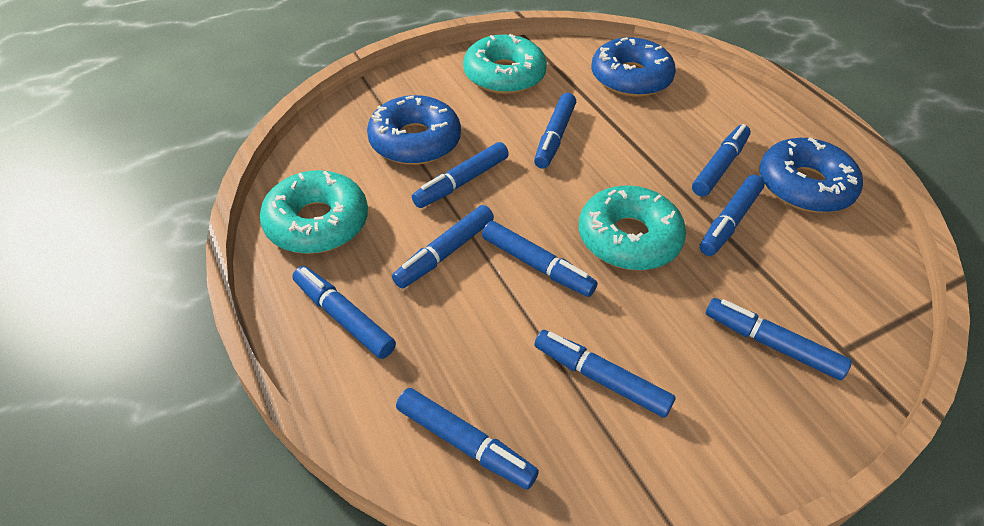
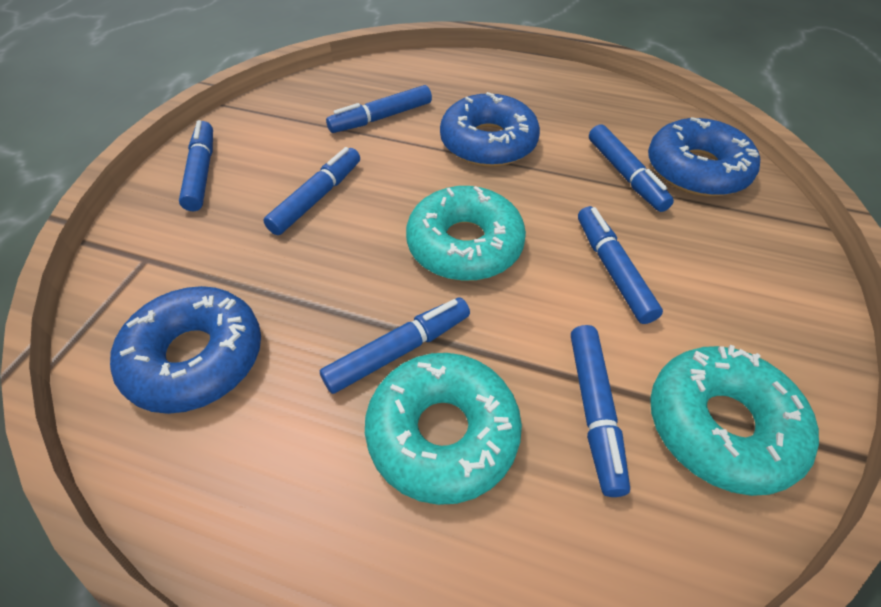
blue marker: [292,266,396,359] [392,205,494,289] [396,388,539,490] [412,142,509,208] [482,221,598,297] [534,93,576,169] [534,330,676,418] [692,124,751,196] [700,175,765,256] [706,298,852,380] = 10 -> [179,120,213,211] [263,147,360,235] [320,297,470,394] [326,85,432,133] [571,325,630,497] [578,206,663,324] [589,124,674,212] = 7

